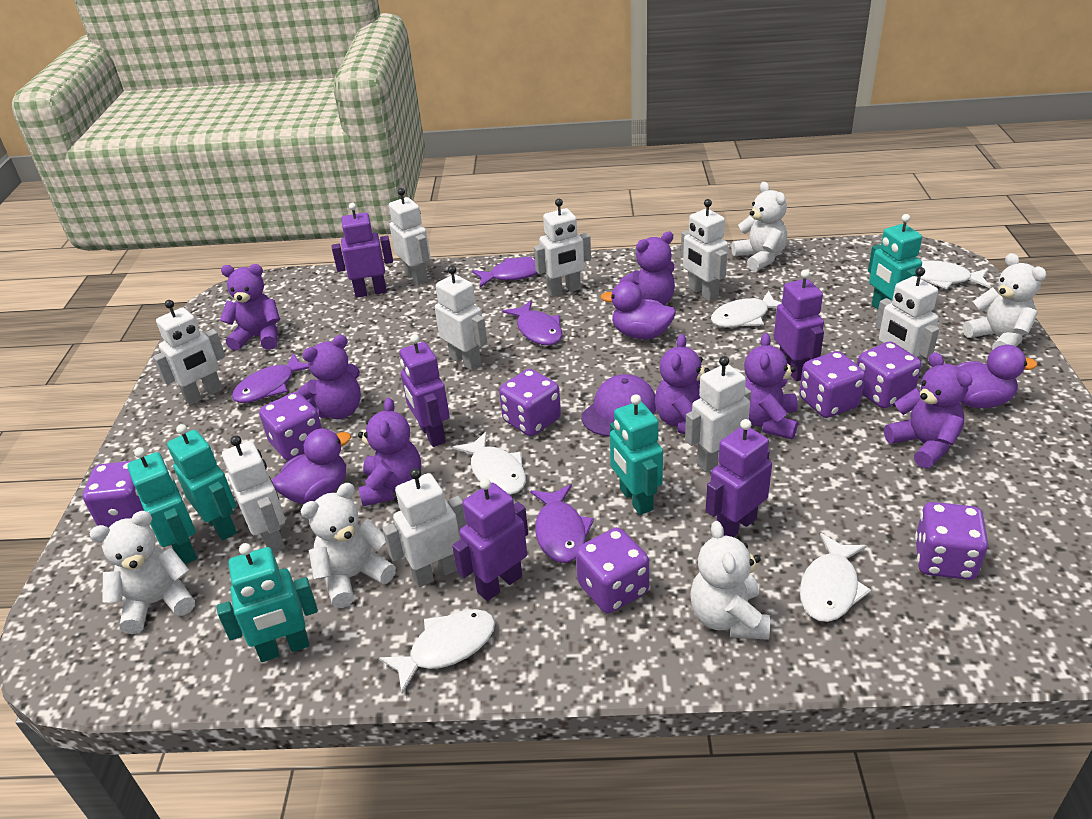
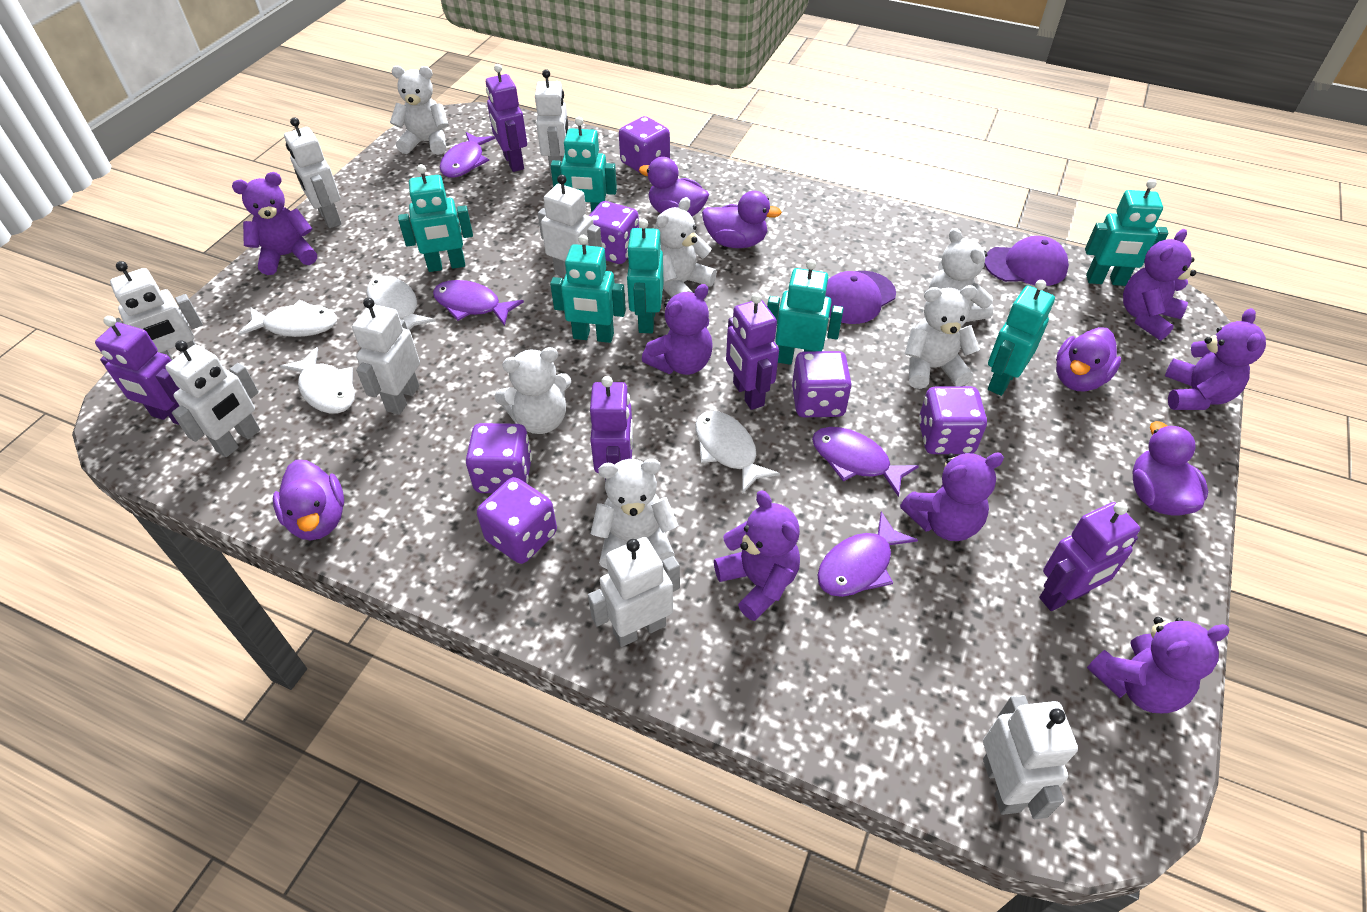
purple cap: [581,374,656,437] = 1 -> [825,271,896,324] [984,236,1069,286] = 2
purple dice: [83,461,144,527] [259,392,322,460] [499,369,561,436] [576,527,649,613] [799,351,865,418] [857,342,922,408] [915,502,988,580] = 7 -> [466,423,532,493] [477,477,557,564] [589,201,639,264] [619,116,670,173] [792,351,852,417] [919,386,987,454] = 6
purple duck: [272,429,351,504] [601,281,676,339] [957,345,1037,408] = 3 -> [273,460,344,540] [639,157,709,216] [702,191,782,248] [1056,327,1121,391] [1132,421,1208,516] = 5
turquoise robot: [127,447,197,564] [167,424,237,540] [217,543,318,662] [610,394,663,515] [868,214,922,309] = 5 -> [398,164,473,272] [550,235,626,343] [551,117,617,213] [626,219,664,333] [767,259,844,365] [988,280,1055,396] [1085,179,1168,286] = 7
white fish: [379,609,495,694] [452,431,526,495] [711,291,782,328] [800,533,871,622] [920,260,990,289] = 5 -> [238,300,337,337] [280,347,355,414] [366,276,435,330] [695,411,780,494] = 4
white robot: [153,300,226,405] [222,435,285,553] [382,468,467,587] [389,188,431,285] [435,265,487,371] [534,199,591,297] [681,199,728,302] [685,356,751,472] [875,267,939,361] = 9 -> [109,261,203,360] [165,340,260,457] [284,117,341,228] [352,298,420,415] [535,69,569,177] [538,175,602,278] [588,537,680,647] [983,695,1078,819] = 8
white teddy bear: [90,511,195,634] [301,483,396,608] [690,521,770,640] [731,182,787,272] [963,253,1047,350] = 5 -> [390,66,449,155] [494,347,571,434] [591,459,678,569] [655,197,717,297] [905,285,980,389] [929,228,993,322] = 6

